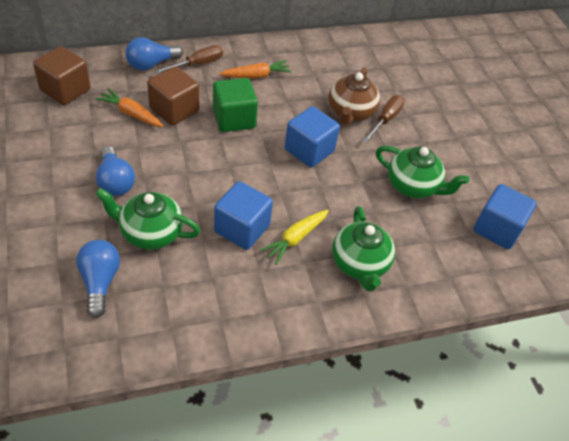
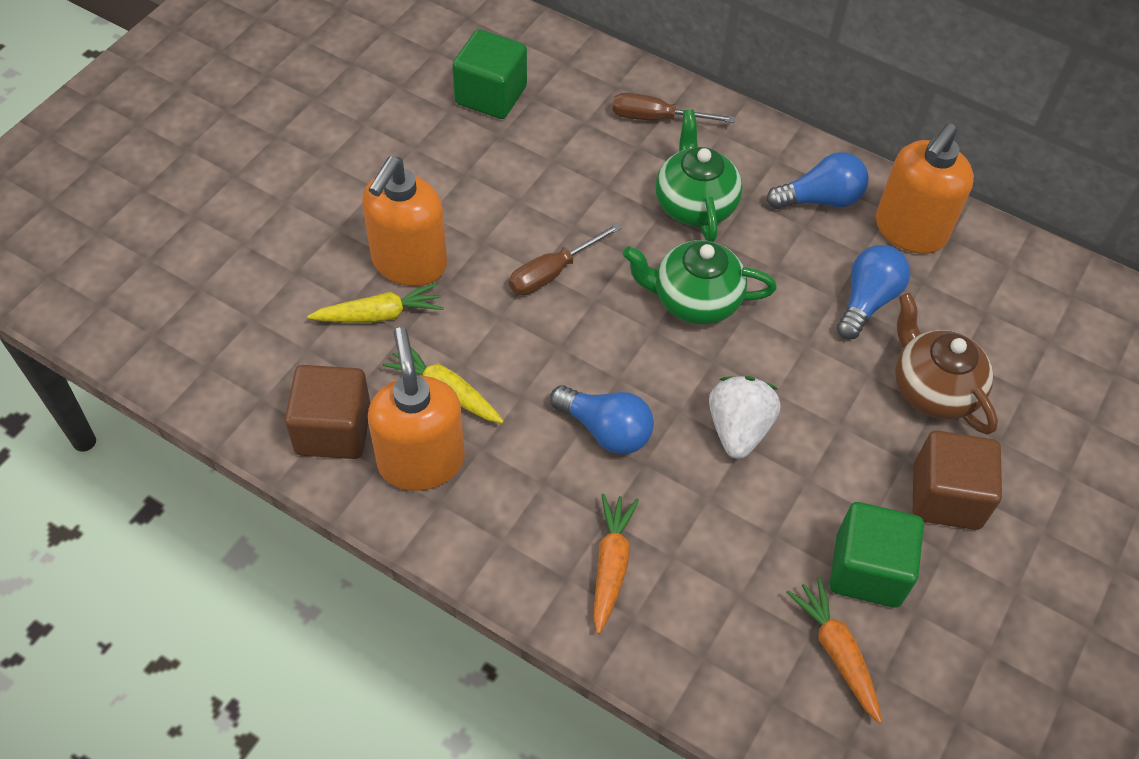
blue cube: [214,181,273,250] [285,106,340,168] [474,184,537,249] = 3 -> none = 0
green cube: [213,78,258,132] = 1 -> [452,29,527,119] [830,502,924,607] = 2
green teapot: [96,188,200,250] [332,206,395,291] [376,146,469,198] = 3 -> [623,240,777,324] [655,109,742,242] = 2
orange soap dispenser: none = 0 -> [362,156,447,286] [368,327,465,491] [876,123,974,254] = 3
white strawberry: none = 0 -> [709,376,780,459] = 1
yellow carrot: [260,210,329,265] = 1 -> [308,283,444,323] [382,348,504,423] = 2

